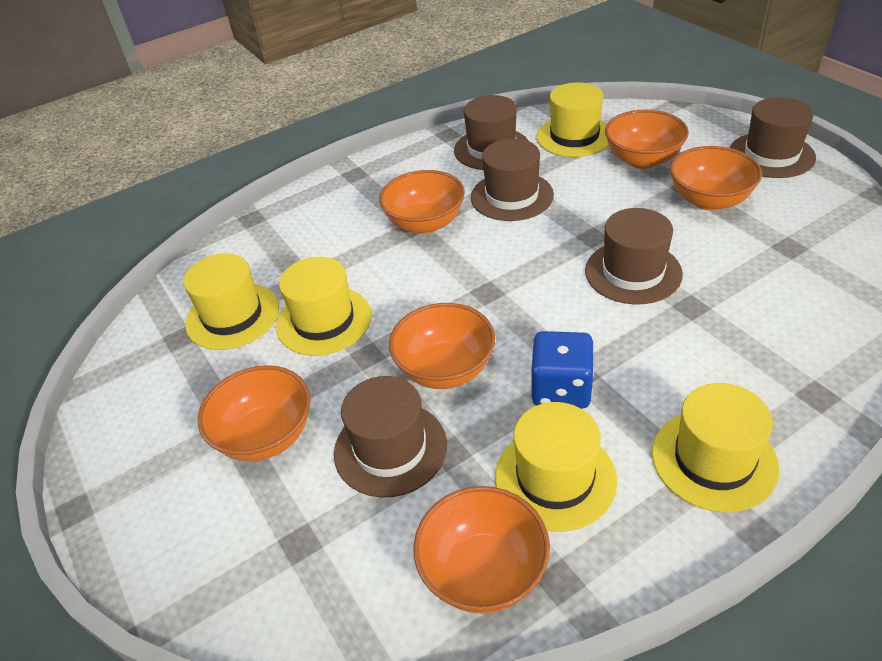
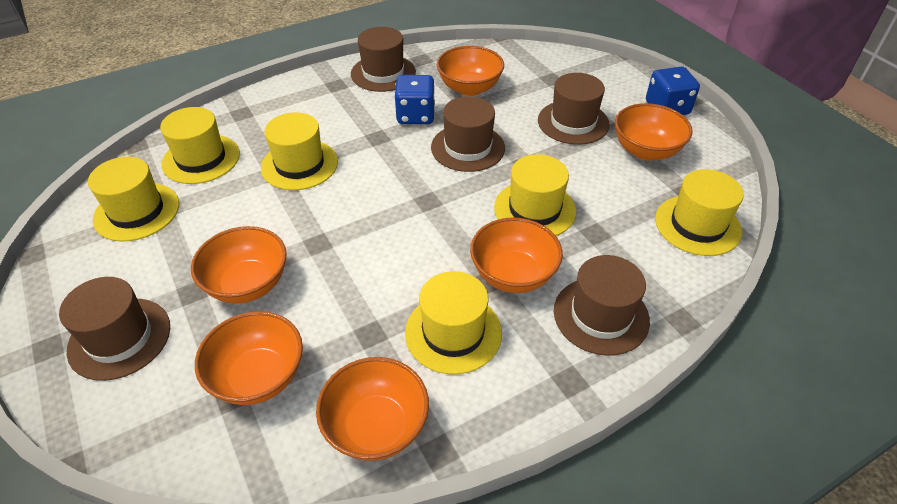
blue dice: [531,331,594,409] = 1 -> [394,75,435,124] [646,67,700,115] = 2
yellow hat: [183,253,279,350] [276,257,372,356] [495,402,617,532] [537,82,609,157] [652,383,779,512] = 5 -> [88,157,179,241] [160,107,240,184] [261,112,338,190] [405,271,502,374] [494,154,576,236] [655,169,744,256] = 6

